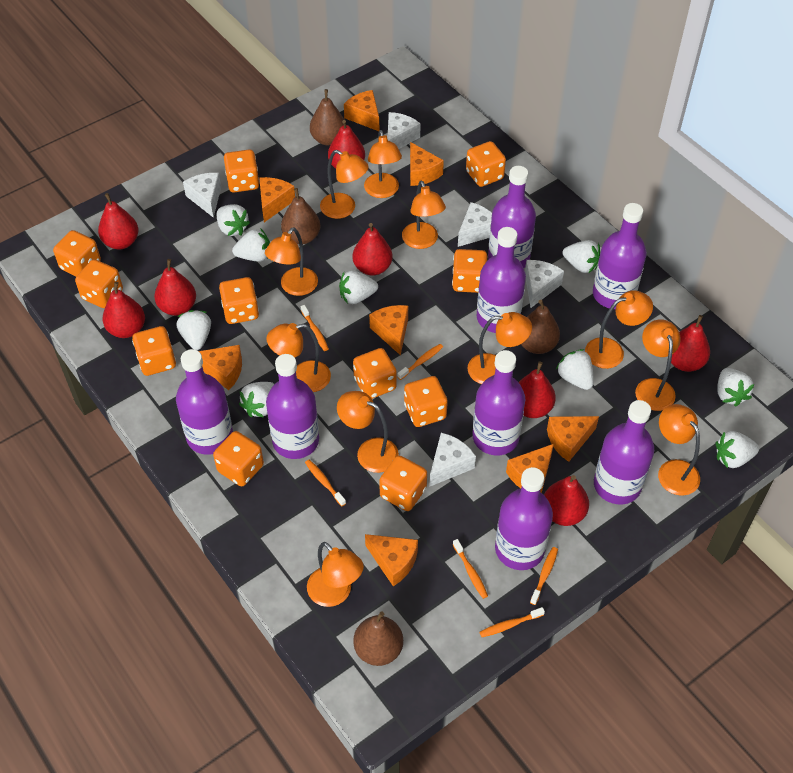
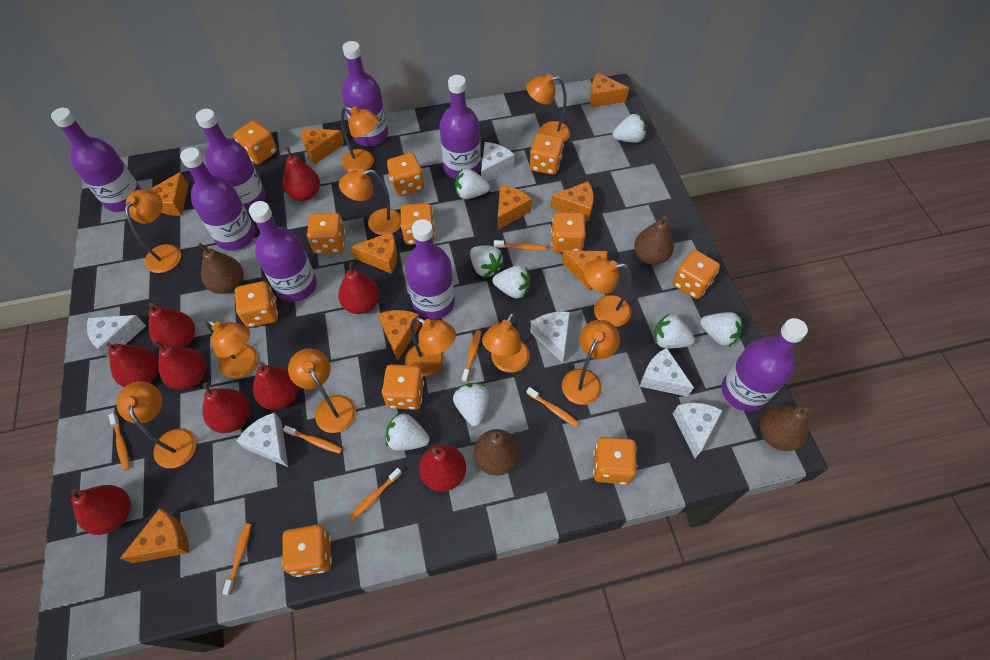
orange cheese: [199,345,242,390] [259,177,295,222] [344,90,379,131] [365,534,418,586] [369,305,408,356] [410,142,444,186] [506,444,554,493] [547,416,599,462] = 8 -> [120,508,189,563] [150,172,188,216] [302,128,345,164] [351,231,397,274] [378,310,421,361] [498,185,532,230] [551,181,594,221] [562,250,607,291] [590,73,629,108] = 9
orange toothbrush: [301,305,329,351] [305,460,346,506] [397,344,443,380] [453,539,488,599] [480,607,545,637] [530,547,558,605] = 6 -> [108,413,130,471] [222,523,252,595] [283,425,342,454] [349,468,402,520] [462,330,481,382] [494,240,547,250] [527,387,579,427] = 7
red pear: [98,193,138,249] [103,282,145,338] [154,259,196,316] [328,120,365,169] [353,223,393,276] [519,362,556,418] [544,475,589,526] [671,315,710,372] = 8 -> [71,485,131,535] [107,343,159,387] [149,303,195,348] [153,340,206,390] [202,383,250,433] [253,362,299,410] [282,147,320,201] [338,262,380,314] [419,444,466,492] = 9
white cheese: [183,173,221,218] [387,112,421,149] [429,433,476,487] [458,202,492,247] [525,260,564,308] = 5 -> [87,315,146,359] [237,412,288,467] [481,142,514,181] [530,311,570,363] [640,348,694,397] [673,403,723,458] = 6
white strawberry: [176,310,211,350] [217,204,250,236] [232,228,270,262] [239,382,274,418] [339,270,378,304] [556,349,594,390] [563,240,600,273] [716,431,759,468] [717,368,754,407] = 9 -> [386,413,430,451] [453,383,489,426] [455,169,490,199] [470,245,504,278] [492,265,530,299] [613,114,646,143] [654,313,695,349] [700,312,742,347] = 8

